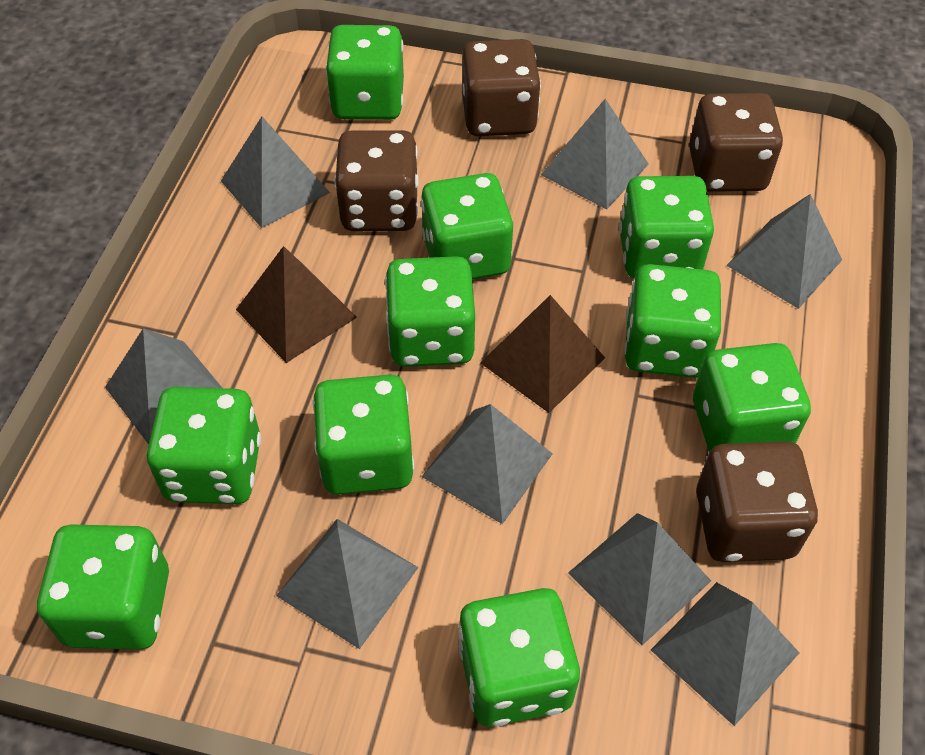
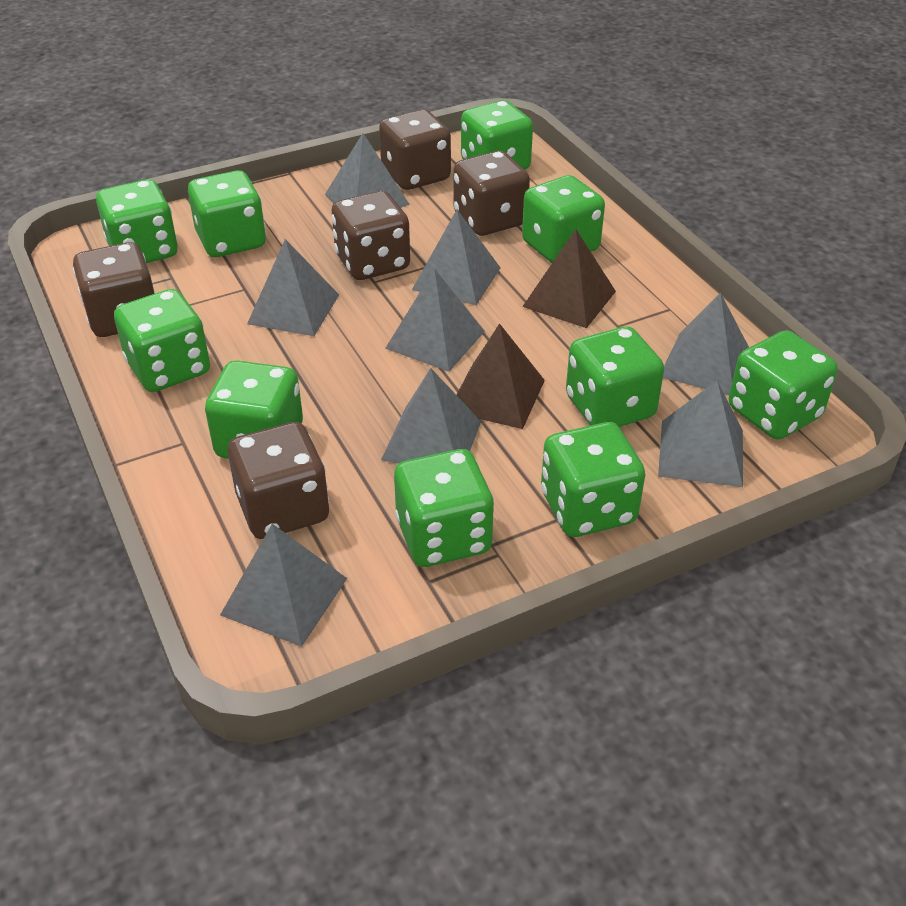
brown dice: [335,130,419,231] [462,39,541,136] [689,93,783,192] [696,441,818,562] = 4 -> [73,242,155,337] [228,422,329,539] [332,191,410,280] [379,109,451,190] [453,151,530,236] = 5

